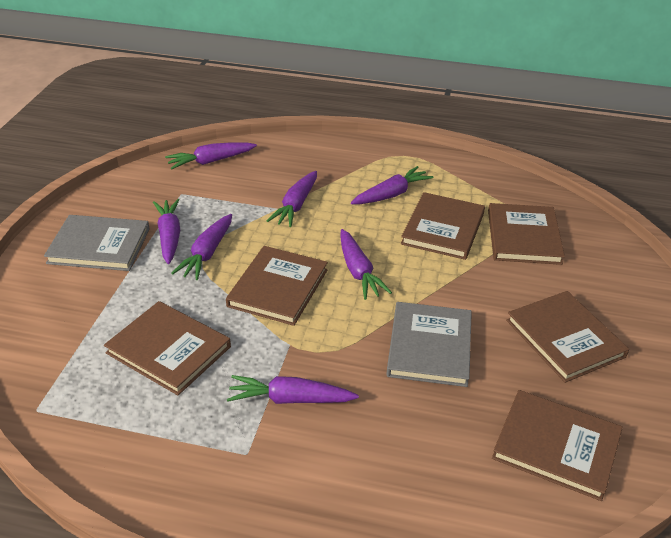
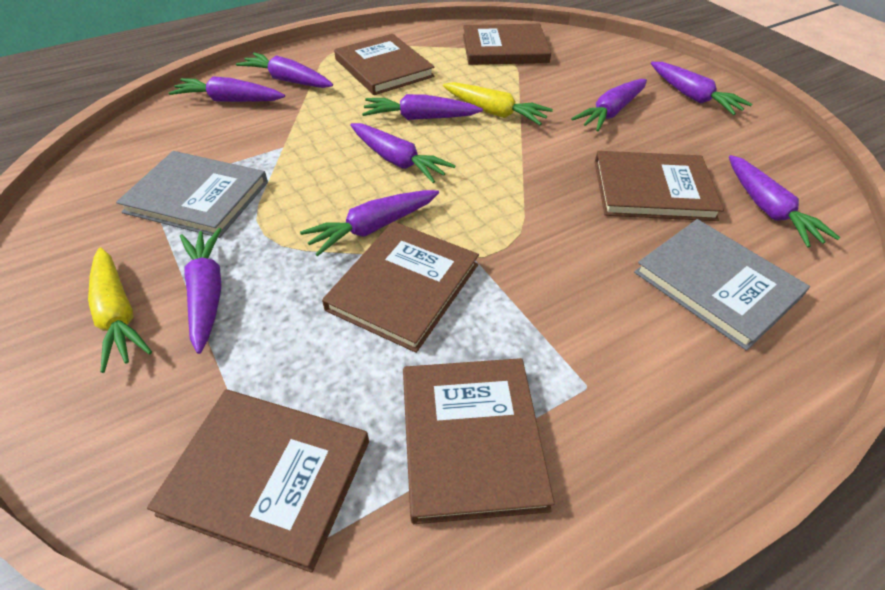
purple carrot: [153,199,180,264] [165,142,257,169] [172,214,232,280] [227,375,359,404] [267,171,317,227] [340,229,392,300] [351,166,434,204] = 7 -> [168,76,285,102] [180,228,221,354] [236,53,333,88] [300,190,439,256] [350,123,456,183] [362,94,483,120] [571,79,647,131] [651,62,752,115] [729,155,840,248] = 9
yellow carrot: none = 0 -> [88,247,152,373] [443,82,553,125] = 2

